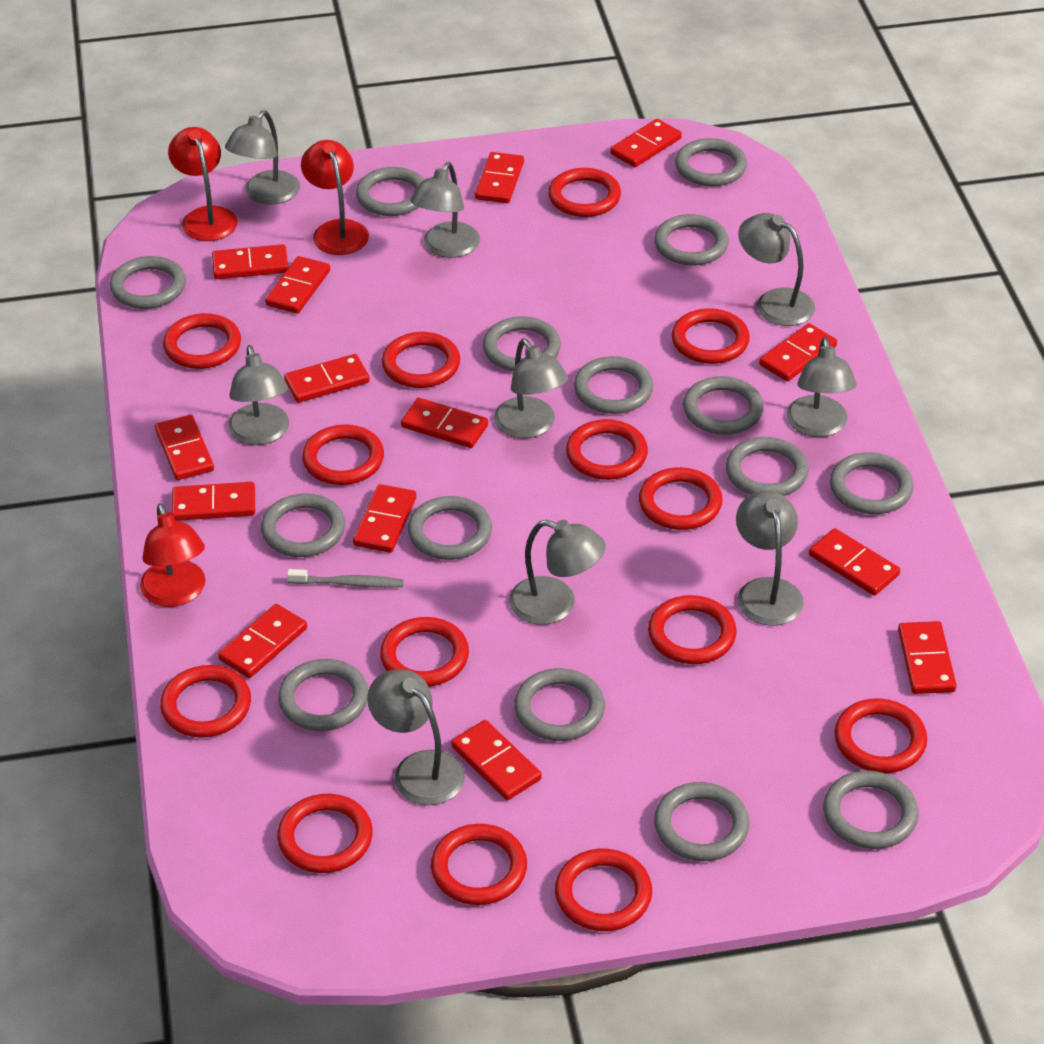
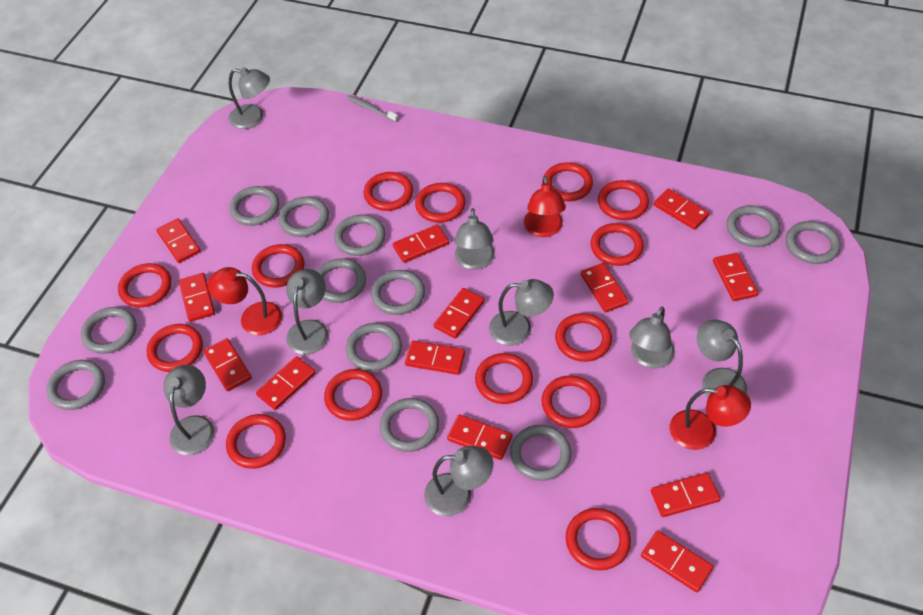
grey lamp: [225,111,300,205] [228,345,289,445] [367,669,465,805] [411,162,480,258] [494,338,568,438] [509,520,606,625] [736,491,804,626] [738,213,815,326] [786,337,857,437] = 9 -> [163,365,215,455] [228,67,270,129] [286,269,328,355] [424,446,493,516] [454,208,495,270] [489,279,554,346] [629,306,675,368] [697,319,747,397] = 8
grey ring: [110,256,186,309] [261,493,345,557] [278,659,369,731] [356,167,425,216] [407,496,492,560] [483,316,561,371] [514,668,605,741] [574,356,653,414] [654,214,729,266] [654,782,749,861] [675,138,747,186] [683,376,764,435] [726,437,809,496] [823,770,919,849] [830,452,914,514] = 15 -> [47,360,105,410] [81,307,137,354] [229,186,280,226] [278,197,329,237] [317,258,366,303] [334,215,386,256] [346,323,402,371] [371,270,425,315] [380,398,439,452] [510,425,571,481] [727,205,780,247] [786,221,841,264] = 12
red domino: [155,415,214,480] [172,482,255,521] [212,244,288,279] [218,604,307,678] [265,256,330,314] [284,354,370,403] [353,484,416,553] [401,398,488,448] [451,720,542,800] [475,152,524,203] [610,119,682,167] [759,323,837,381] [809,528,900,596] [898,621,957,694] = 14 -> [156,218,201,263] [179,273,215,322] [203,338,252,392] [256,356,316,410] [393,224,449,263] [405,341,465,375] [434,288,485,339] [447,414,512,460] [581,263,629,313] [641,530,713,593] [651,473,720,517] [653,188,709,230] [713,253,758,301] = 13

